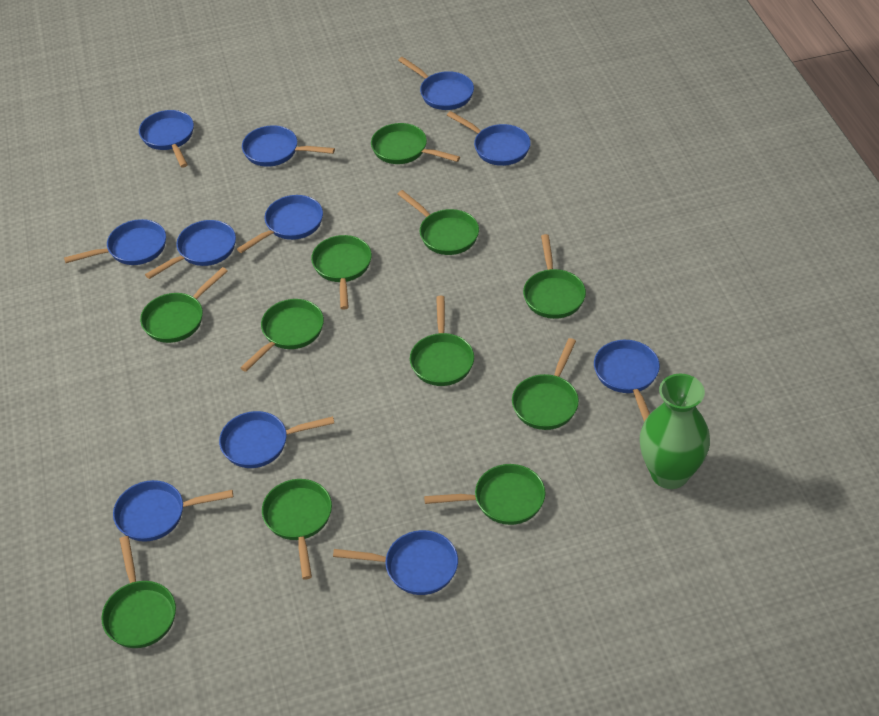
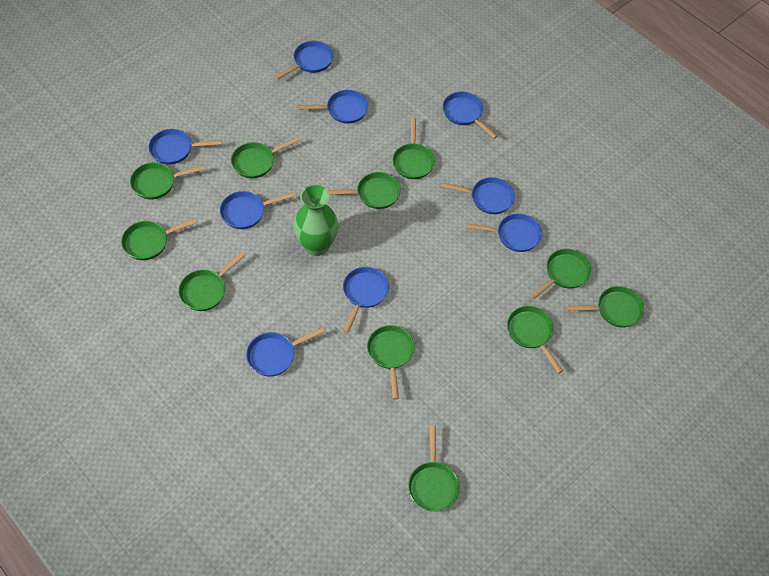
blue pan: [64,219,166,265] [113,480,233,542] [139,110,194,168] [145,220,236,279] [219,411,334,468] [237,195,323,253] [242,125,335,167] [333,530,458,595] [398,57,474,110] [447,111,531,166] [594,340,660,422] = 11 -> [149,129,222,164] [220,191,294,229] [246,327,325,376] [275,41,333,80] [297,90,368,124] [343,267,389,333] [441,177,515,214] [443,92,498,139] [466,214,542,252] = 9

